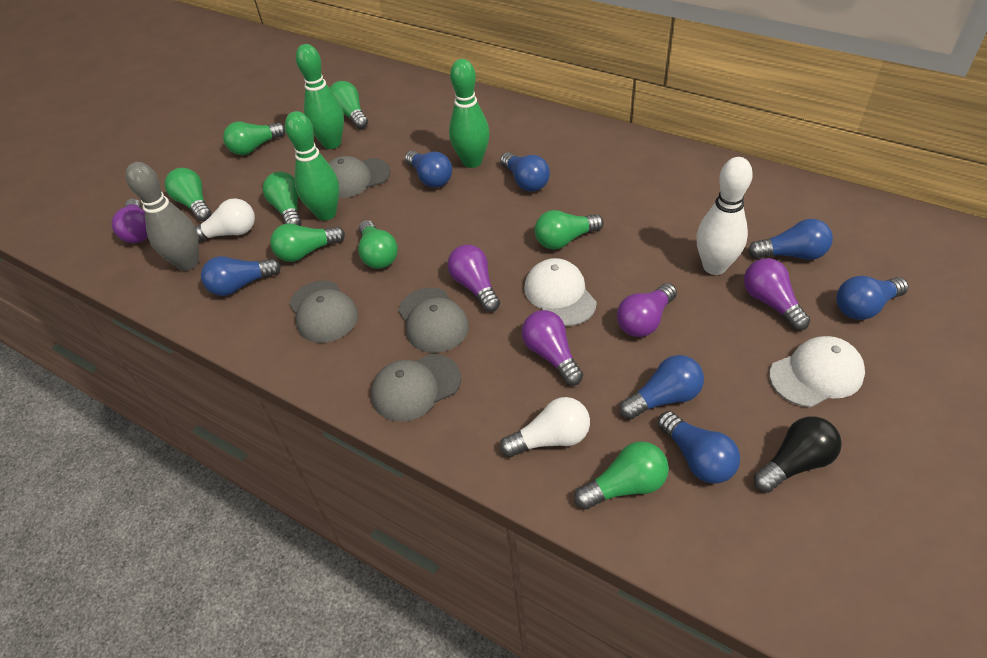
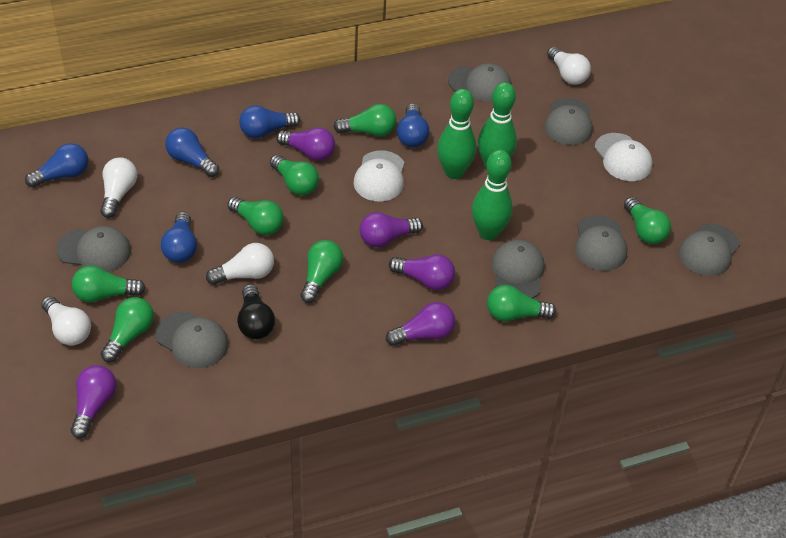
blue light bulb: [201,256,281,296] [405,150,452,188] [500,152,550,191] [619,355,704,419] [658,411,740,484] [748,219,833,260] [836,276,909,320] = 7 -> [25,143,88,188] [161,212,197,263] [165,127,219,177] [239,105,300,138] [397,103,429,147] = 5
grey bowling pin: [126,162,199,271] = 1 -> none = 0
grey cap: [289,281,358,343] [328,156,390,198] [371,354,461,422] [398,288,469,353] = 4 -> [56,226,131,272] [155,311,228,368] [448,63,512,102] [491,240,545,299] [545,98,593,145] [575,215,628,271] [679,224,740,276] = 7
white bowling pin: [697,157,753,275] = 1 -> none = 0
white light bulb: [195,198,255,242] [500,397,590,457] = 2 -> [41,296,91,345] [100,157,137,218] [206,243,274,285] [547,47,591,85] = 4

